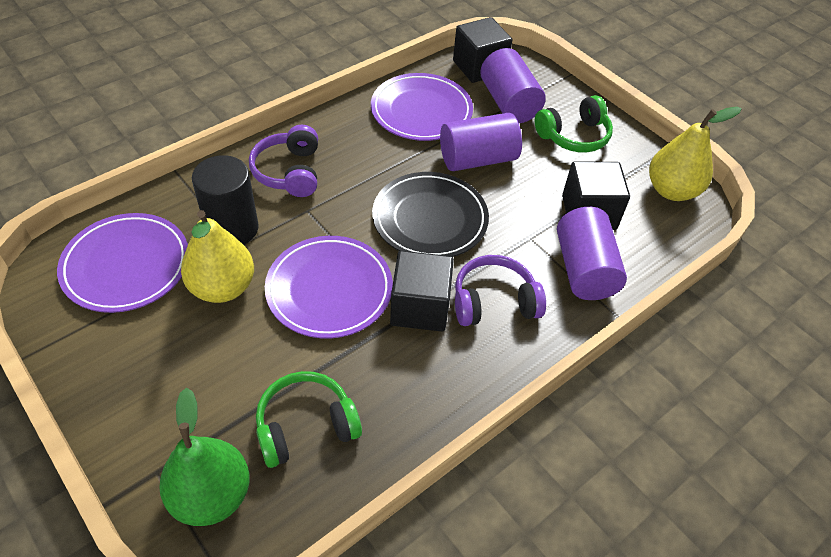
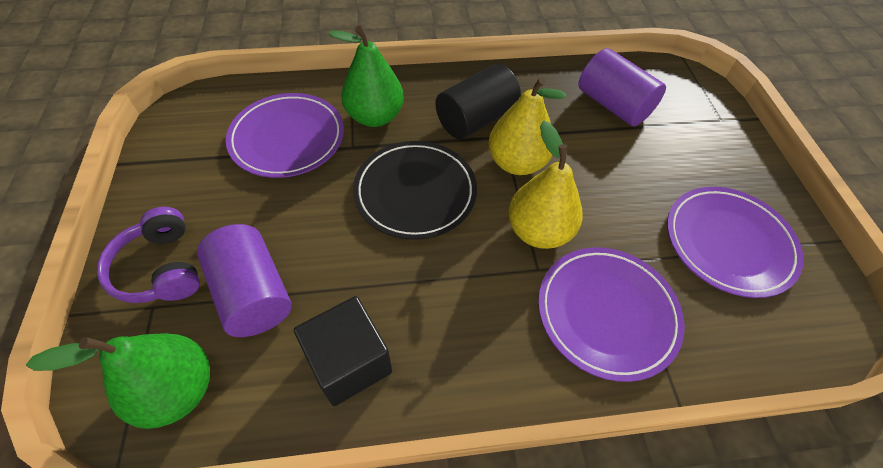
black cube: [390,251,454,332] [453,17,512,83] [562,161,630,230] = 3 -> [294,296,392,406] = 1
green headphones: [256,371,362,468] [535,95,613,153] = 2 -> none = 0
green pear: [159,388,250,526] = 1 -> [26,333,210,429] [328,26,404,127] = 2
purple cylinder: [440,113,522,171] [480,48,546,123] [557,207,627,300] = 3 -> [197,224,292,337] [578,48,666,126] = 2
purple headphones: [249,125,318,197] [455,255,546,326] = 2 -> [97,207,200,303] = 1

